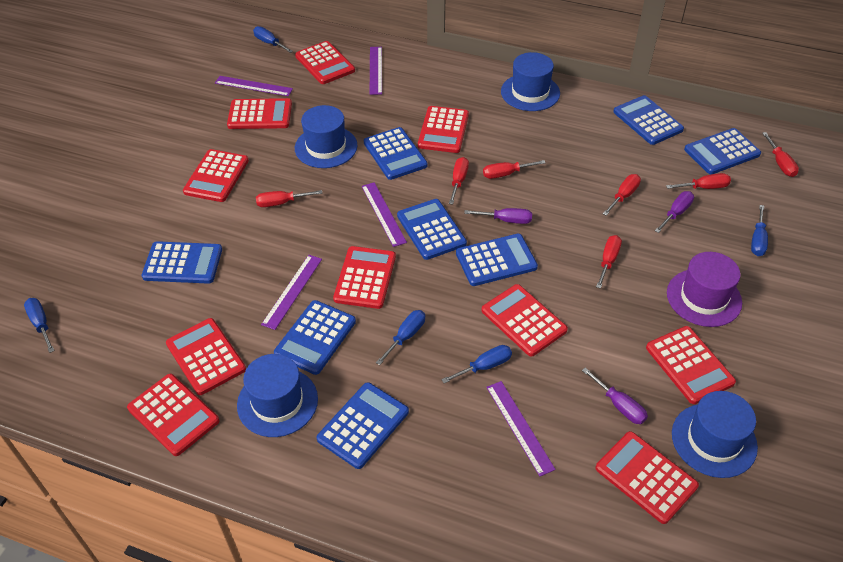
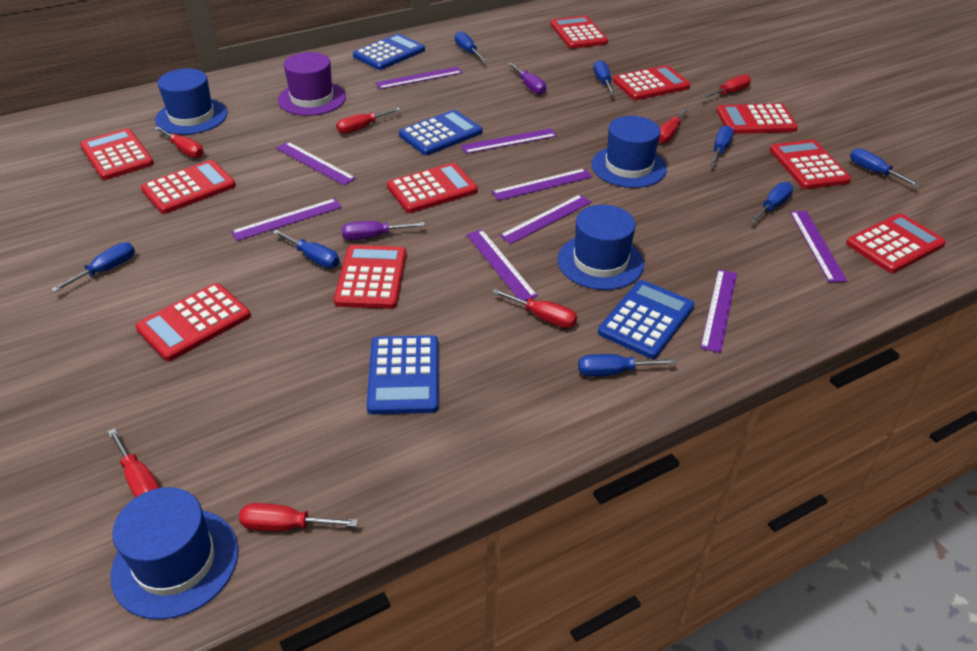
blue calculator: [141,241,222,284] [274,300,356,375] [316,382,409,469] [364,127,428,180] [397,199,467,260] [456,234,538,286] [613,95,684,145] [684,128,761,174] = 8 -> [353,34,425,70] [367,335,439,415] [399,110,482,155] [598,280,694,359] = 4
blue screwdriver: [24,298,55,353] [253,26,293,53] [376,310,425,365] [441,345,512,383] [751,205,768,256] = 5 -> [51,242,135,292] [272,230,339,268] [455,31,487,61] [578,354,677,377] [594,60,615,95] [710,125,734,166] [750,182,793,223] [850,148,920,187] = 8
purple ruler: [215,76,293,96] [261,255,322,330] [361,182,407,247] [370,47,382,95] [486,381,556,477] = 5 -> [231,198,342,241] [276,142,356,185] [375,67,463,89] [461,128,557,154] [466,230,538,301] [492,168,592,201] [499,195,592,244] [700,269,737,353] [790,211,847,283] = 9
purple screwdriver: [464,208,532,224] [582,367,648,424] [655,191,694,233] = 3 -> [341,221,425,240] [508,63,546,95] = 2

